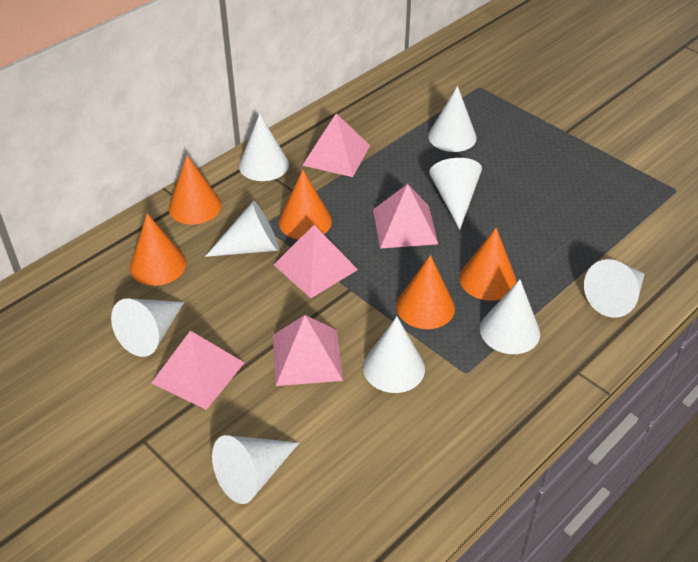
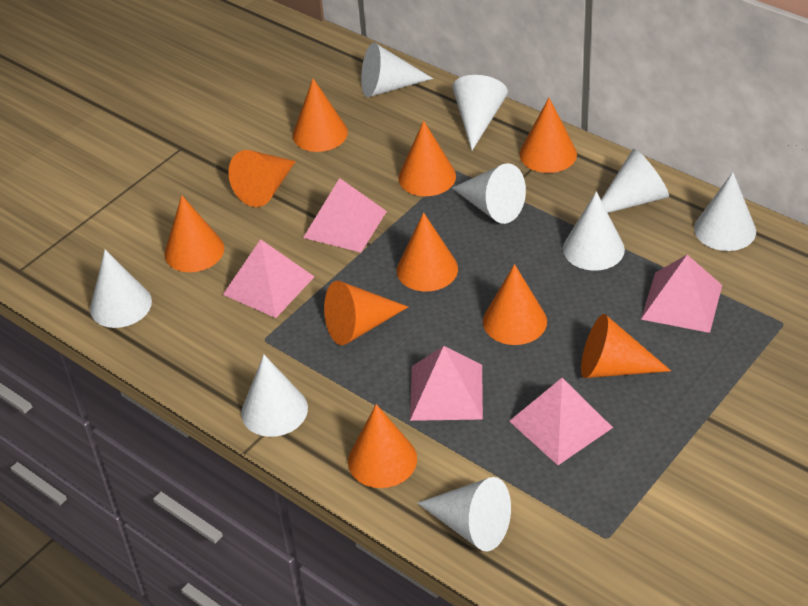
orange cone: [130,213,186,286] [169,155,221,225] [279,170,332,239] [396,255,455,329] [459,228,517,301] = 5 -> [165,195,224,272] [228,150,296,207] [293,78,348,152] [324,281,408,345] [348,404,417,488] [397,213,458,292] [399,121,456,196] [483,264,547,345] [520,98,577,173] [581,314,671,378] = 10

